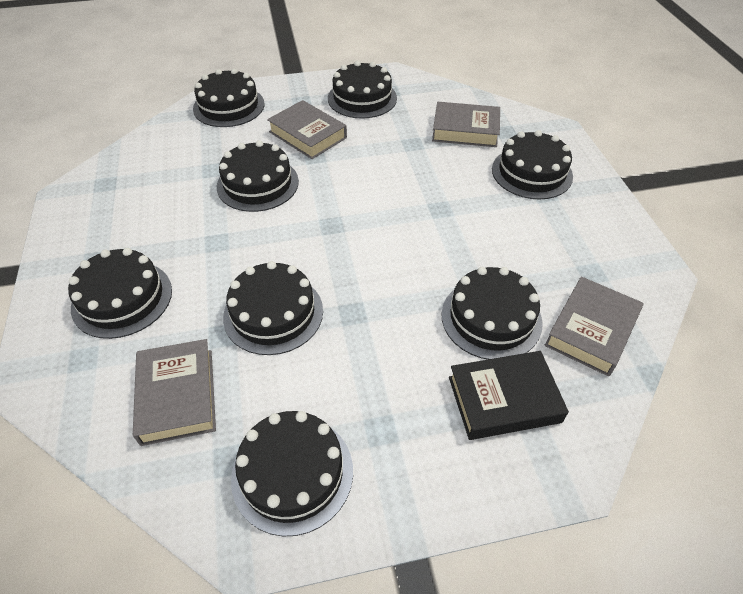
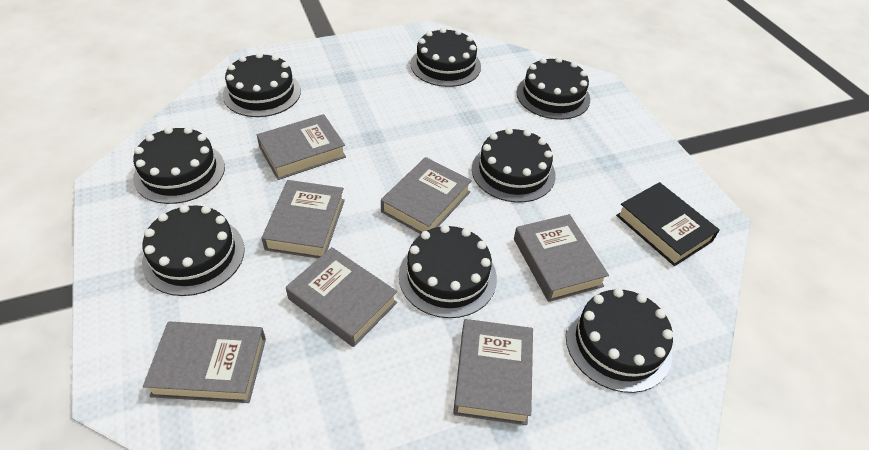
grey book: [133,339,216,446] [267,100,347,159] [432,102,500,147] [545,276,643,376] = 4 -> [143,322,266,403] [257,114,346,180] [262,180,345,258] [286,247,397,347] [381,157,472,234] [453,319,533,425] [514,214,609,302] = 7

